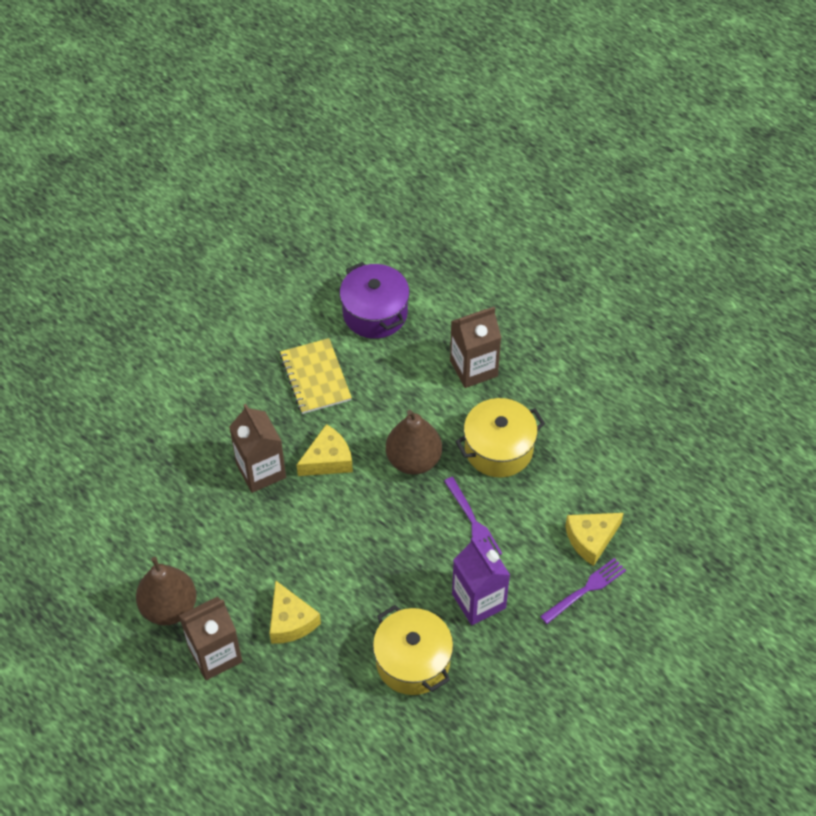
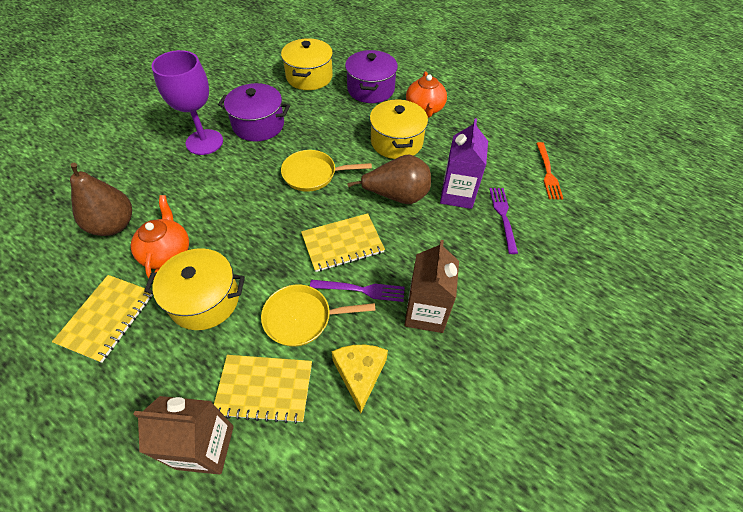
brown carton: [179,597,242,680] [229,404,286,493] [450,307,502,388] = 3 -> [133,396,234,475] [405,240,459,333] = 2
orange fork: none = 0 -> [536,142,563,200] = 1
orange teapot: none = 0 -> [130,195,189,280] [406,71,447,118] = 2
purple goblet: none = 0 -> [152,50,223,155] = 1
purple pot: [340,262,410,339] = 1 -> [218,83,290,142] [345,50,398,103] = 2
yellow cheese: [269,580,321,644] [297,424,353,476] [565,513,624,566] = 3 -> [332,345,388,413] = 1
yellow notebook: [280,338,352,414] = 1 -> [52,275,153,363] [214,355,312,424] [301,213,385,272] = 3
yellow pan: none = 0 -> [261,285,376,347] [281,150,372,192] = 2
yellow pot: [373,605,453,695] [455,398,545,478] = 2 -> [144,248,245,330] [281,38,333,90] [370,99,428,159] = 3

